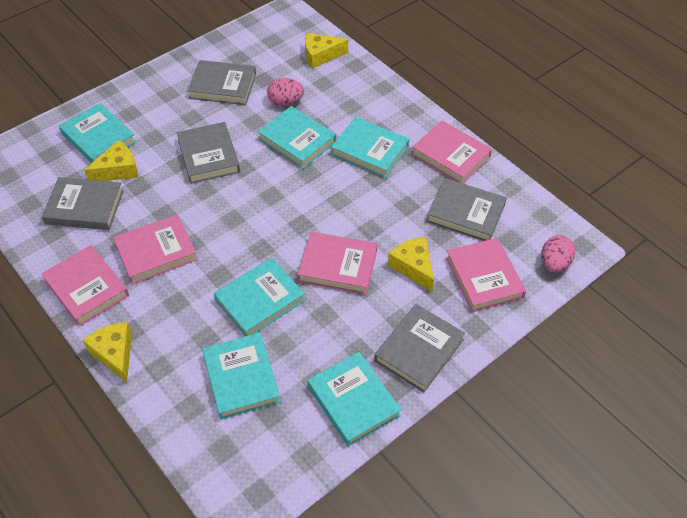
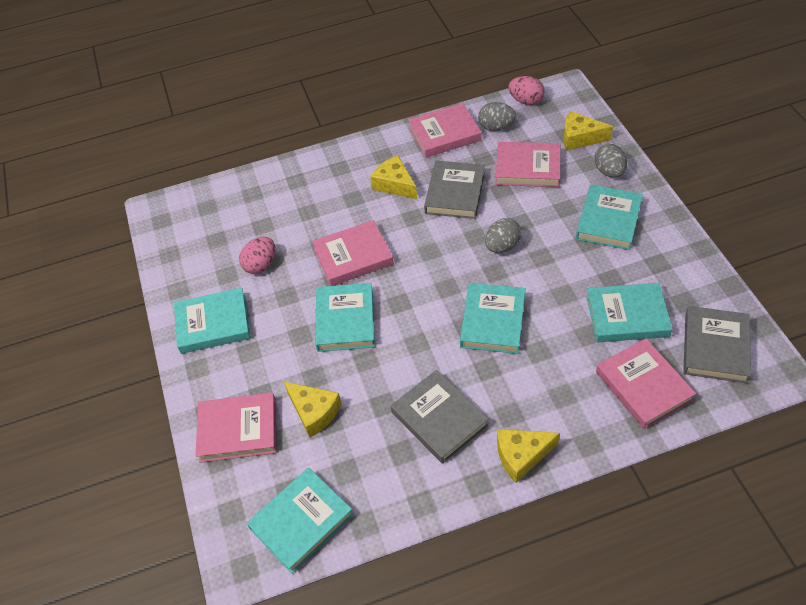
grey book: [42,177,124,230] [177,122,240,184] [187,60,256,105] [374,304,465,392] [426,178,507,241] = 5 -> [391,370,488,464] [424,161,485,219] [683,306,751,383] = 3
grey egg: none = 0 -> [478,102,516,131] [485,218,522,253] [594,144,627,177] = 3

